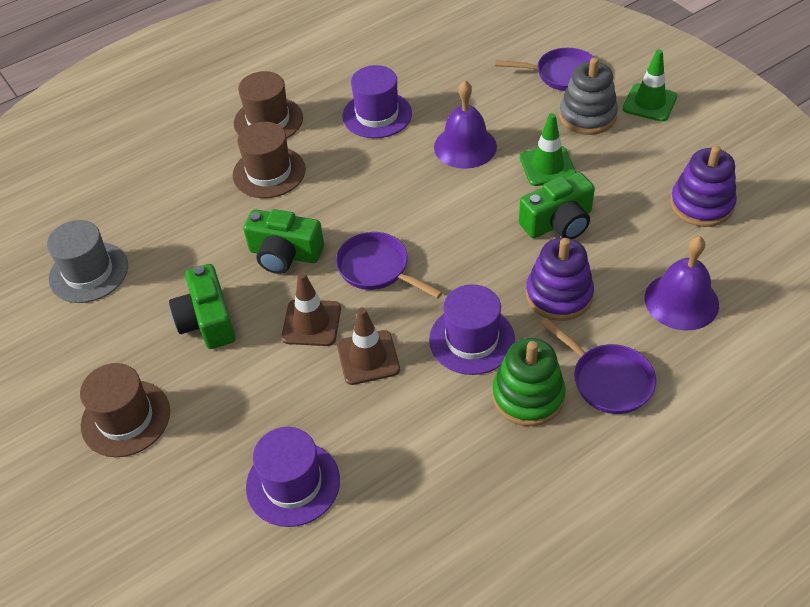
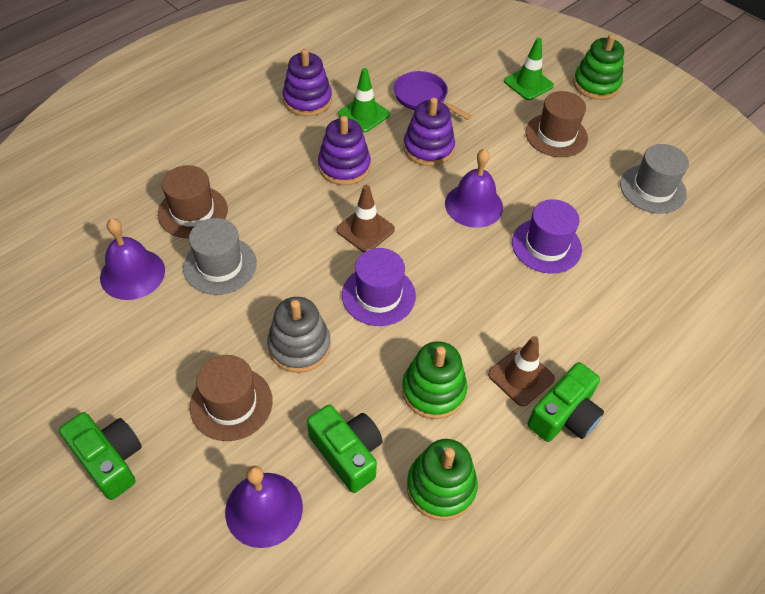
green stacking toy: [492,338,566,426] = 1 -> [402,341,467,419] [407,439,478,521] [573,34,624,100] = 3
grey hat: [47,220,128,303] = 1 -> [183,218,257,295] [620,144,689,214] = 2
purple bell: [434,80,497,169] [644,236,719,331] = 2 -> [100,218,165,300] [225,466,303,548] [445,149,503,228] = 3
purple hat: [246,427,340,527] [342,65,412,138] [429,284,515,375] = 3 -> [342,248,416,326] [512,199,582,274] = 2
purple pan: [336,232,443,298] [495,48,594,91] [540,318,656,414] = 3 -> [394,71,472,120] = 1
purple stacking toy: [526,238,594,321] [670,146,737,227] = 2 -> [283,49,332,116] [318,116,371,185] [403,97,455,166] = 3

